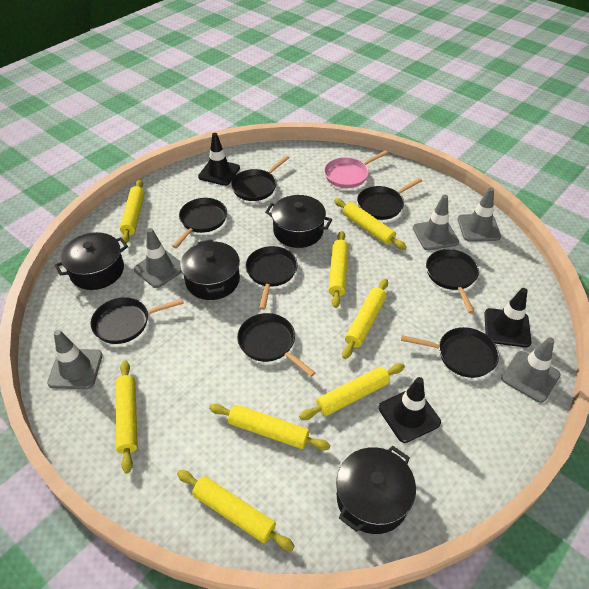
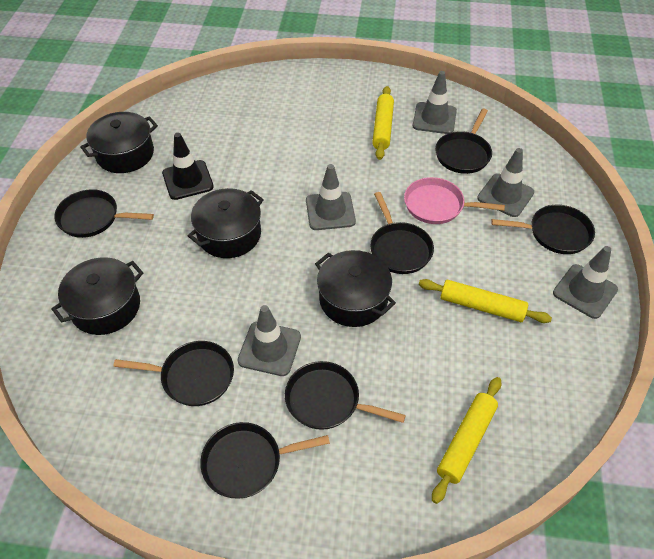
black pan: [91,297,184,344] [172,198,227,248] [231,156,289,201] [237,313,316,377] [245,246,298,310] [357,178,422,220] [401,327,499,378] [426,249,479,313] = 8 -> [54,189,154,238] [113,341,234,406] [200,422,330,499] [285,361,406,430] [370,192,434,274] [435,108,492,174] [491,205,595,254] = 7
black traffic cone: [198,133,240,186] [379,377,441,443] [484,288,532,348] = 3 -> [162,133,214,200] = 1
yellow rolling pin: [115,360,138,474] [120,179,145,243] [177,470,295,551] [209,404,330,450] [299,363,405,420] [328,231,348,308] [334,198,407,250] [342,278,388,359] = 8 -> [372,86,394,160] [419,279,552,323] [432,377,501,504] = 3

